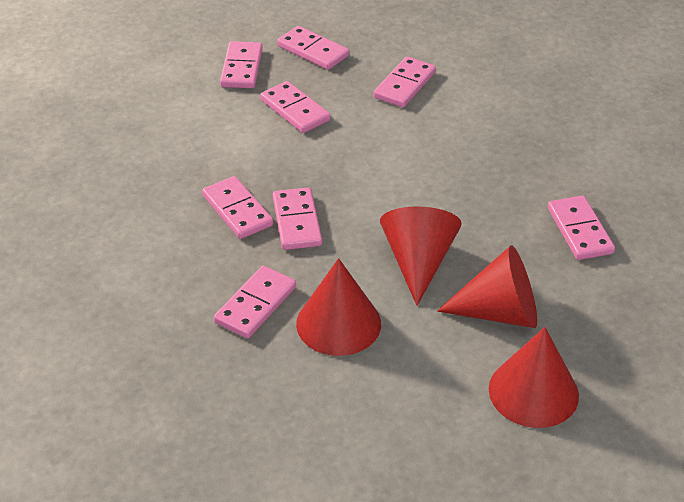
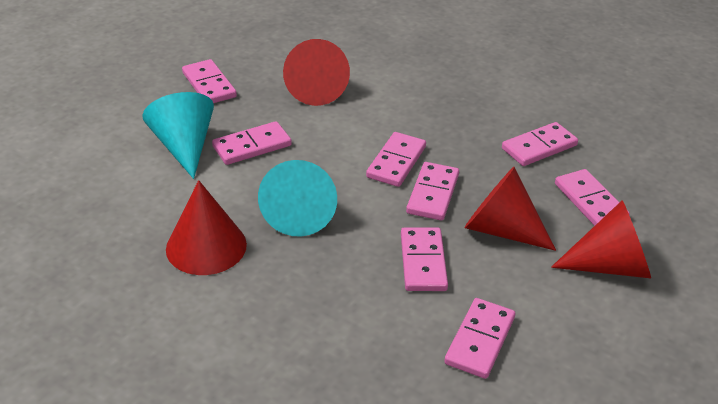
turquoise cone: none = 0 -> [142,92,214,179] [258,160,337,237] = 2

